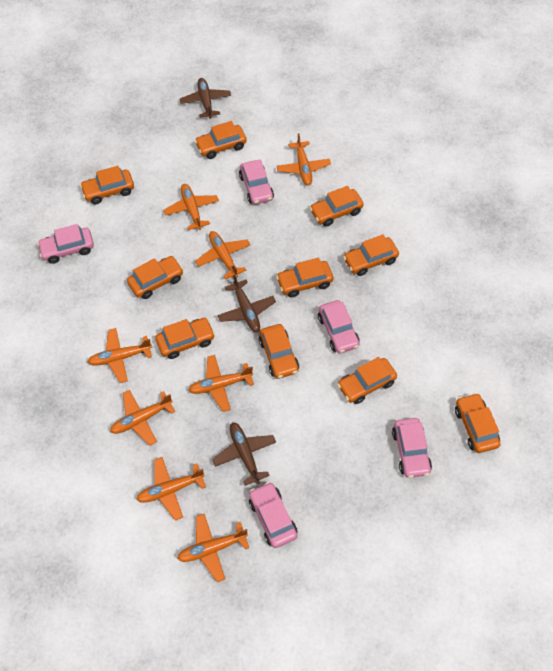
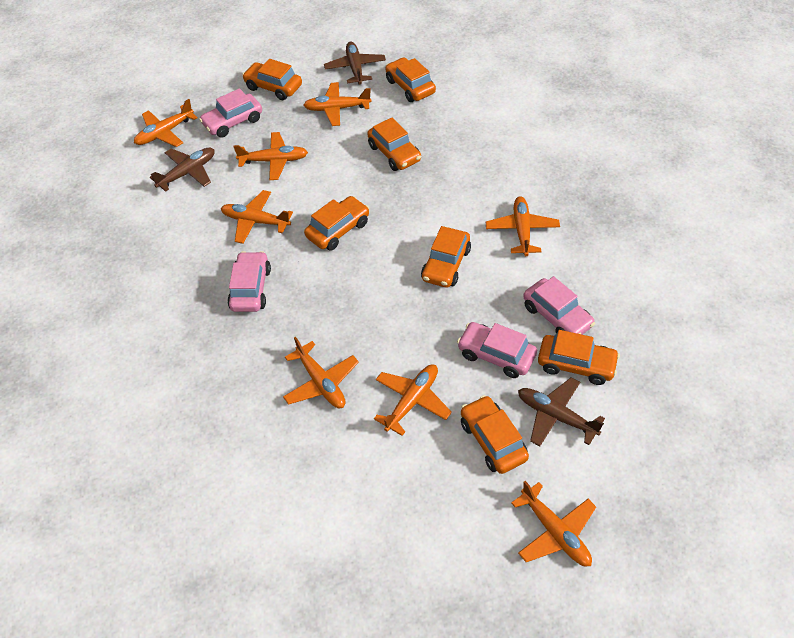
orange car: [80,166,134,204] [127,256,184,299] [155,318,215,359] [195,121,247,159] [259,324,299,379] [276,258,333,297] [310,186,364,227] [337,357,397,404] [343,234,399,276] [455,393,501,453] = 10 -> [242,59,302,100] [304,196,369,251] [367,118,421,171] [385,57,436,102] [421,226,471,288] [461,395,529,474] [538,330,620,385] = 7
pink car: [37,224,94,264] [239,159,274,205] [249,482,297,548] [318,300,360,353] [392,418,432,478] = 5 -> [199,88,262,138] [227,251,271,312] [457,322,537,378] [523,276,595,335] = 4

